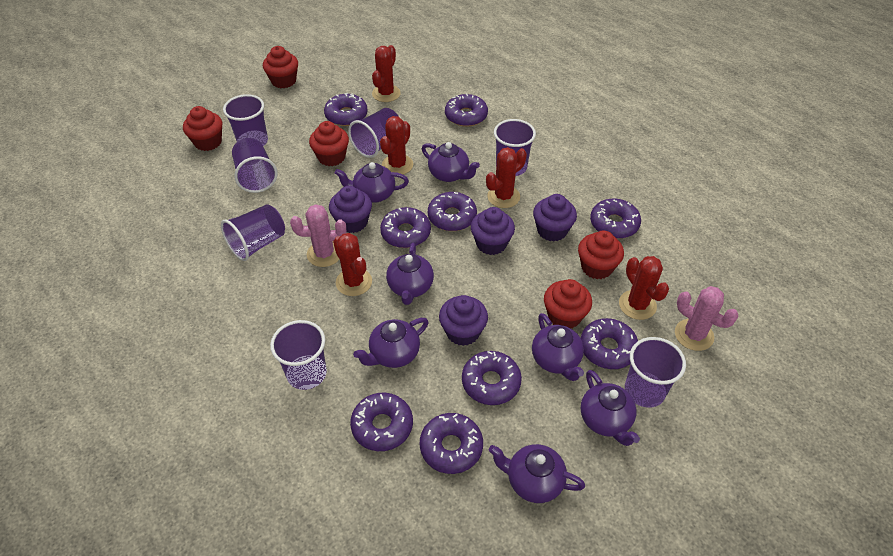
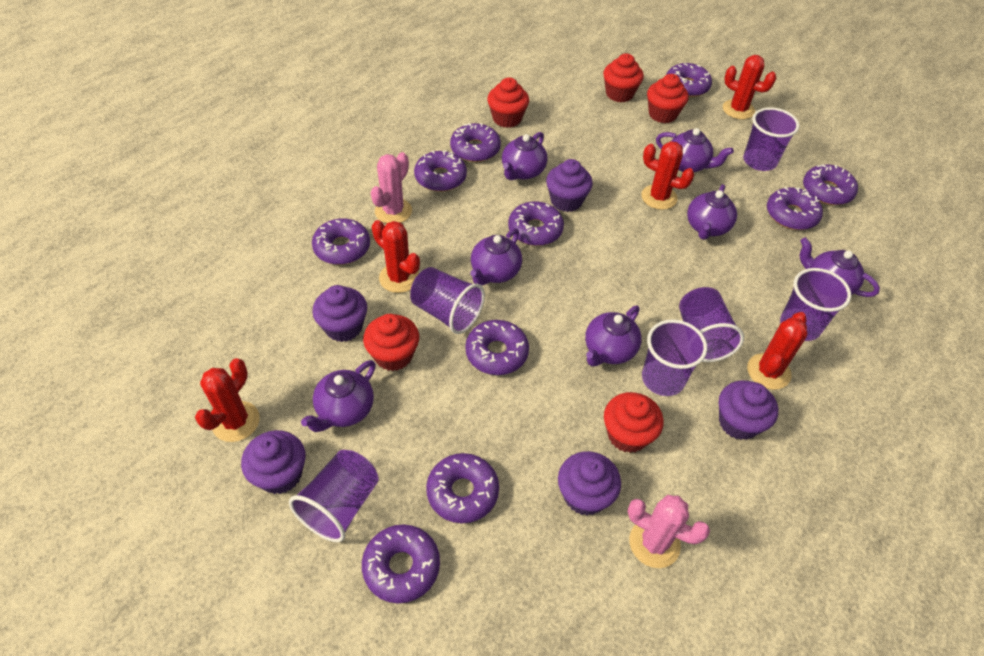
purple cup: [221,204,285,261] [223,94,268,146] [232,138,278,193] [270,320,327,390] [348,108,399,158] [494,119,536,176] [625,337,686,408] = 7 -> [289,450,379,542] [410,267,485,334] [642,319,707,396] [679,287,744,362] [743,107,799,171] [780,268,851,341] = 6
purple cupcake: [329,186,372,233] [439,295,488,346] [471,207,515,255] [533,194,577,242] = 4 -> [241,430,306,494] [312,285,367,342] [546,159,593,212] [558,451,621,515] [719,380,778,440] = 5
purple donut: [324,93,368,126] [350,393,413,451] [380,207,431,248] [420,413,483,474] [428,192,477,231] [445,93,488,127] [462,351,522,405] [581,318,638,369] [590,199,641,239] = 9 -> [312,219,370,265] [362,524,440,603] [414,150,467,192] [426,453,499,523] [450,123,501,162] [465,320,529,375] [508,201,564,246] [666,63,712,97] [767,187,823,230] [803,164,858,205] = 10

